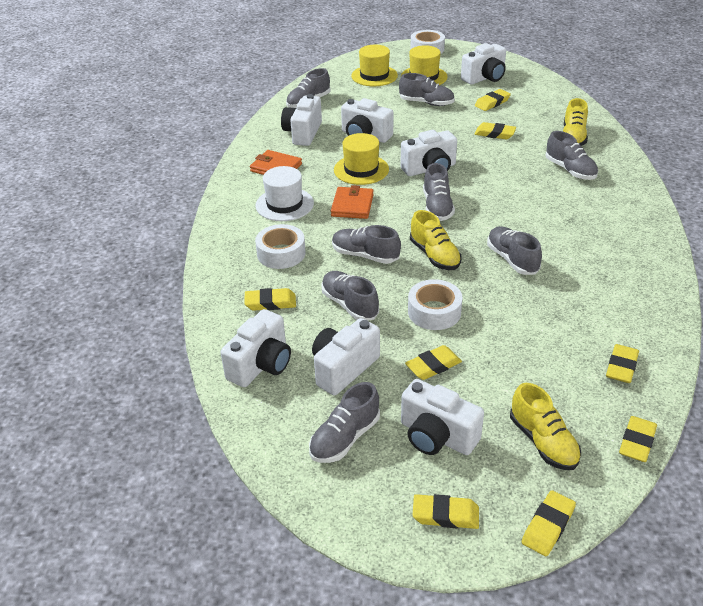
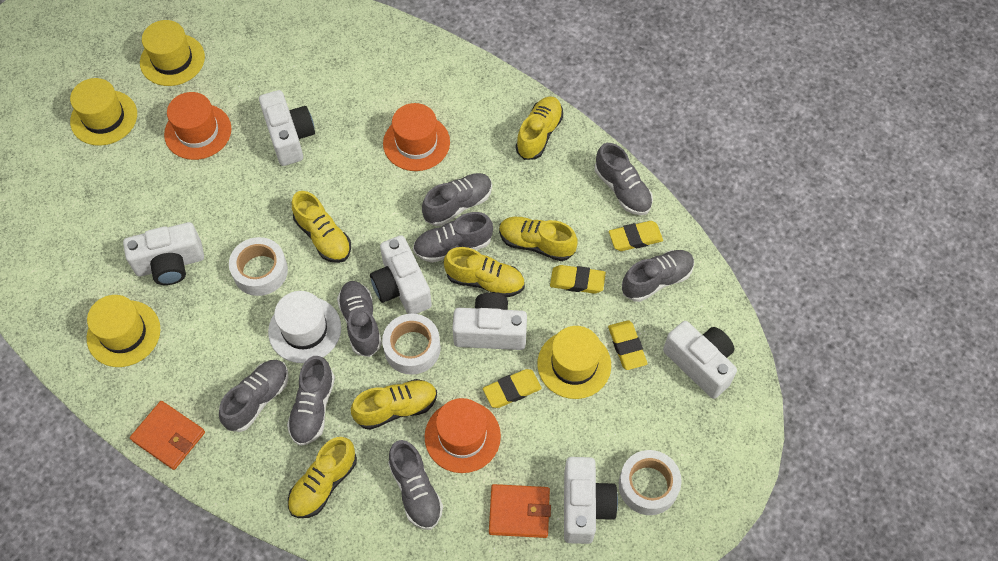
orange hat: none = 0 -> [164,92,232,160] [383,103,450,171] [425,398,501,473] = 3
white camera: [221,309,291,387] [281,94,322,146] [312,318,380,396] [341,98,394,143] [400,130,457,176] [401,379,484,455] [461,43,506,85] = 7 -> [123,222,204,285] [259,90,315,166] [370,235,432,314] [452,293,527,350] [564,457,618,544] [663,321,737,399] = 6
yellow eraser: [245,288,296,311] [405,345,462,380] [413,494,479,529] [475,89,511,111] [475,122,516,139] [522,490,576,556] [606,344,639,383] [619,416,657,462] = 8 -> [483,369,542,408] [550,265,606,294] [608,320,648,370] [609,221,663,251] = 4
yellow hat: [334,133,389,185] [351,45,398,86] [401,45,448,85] = 3 -> [70,78,137,146] [87,295,160,367] [140,20,205,86] [537,326,611,399] = 4
yellow shoe: [410,210,461,270] [510,383,581,470] [563,98,588,146] = 3 -> [288,437,357,518] [292,191,351,263] [351,379,437,430] [444,247,525,297] [499,217,578,261] [516,96,563,160] = 6

